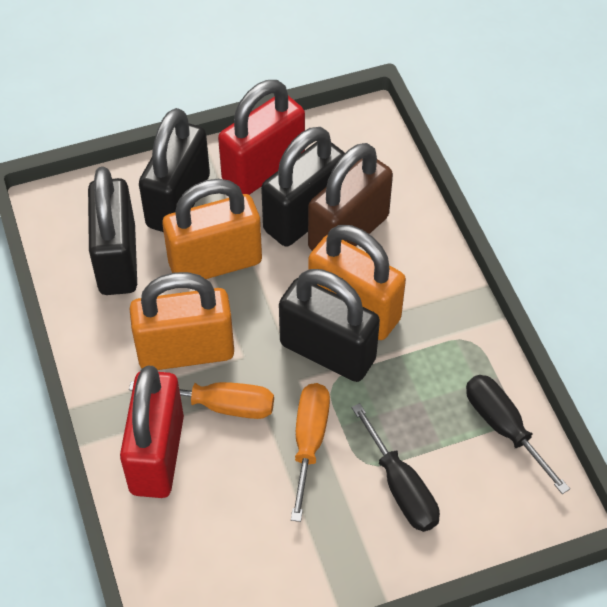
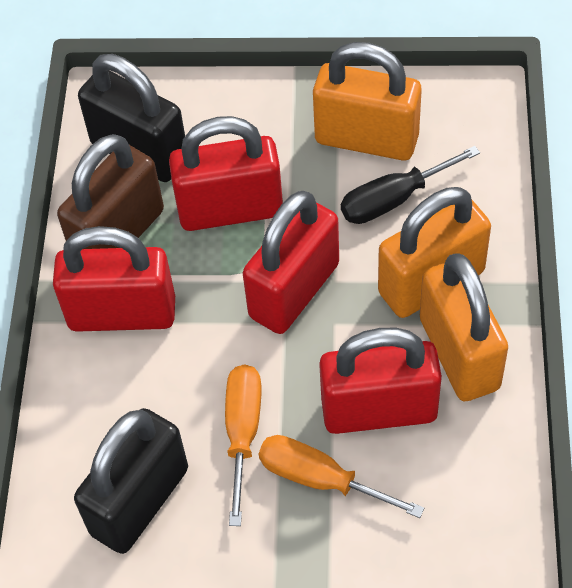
black padlock: [88,167,137,295] [139,108,210,232] [261,127,345,247] [279,269,380,382] = 4 -> [74,408,188,554] [78,54,185,182] = 2
black screwdriver: [352,403,440,532] [466,375,570,494] = 2 -> [341,146,480,224] = 1
red padlock: [120,366,184,498] [218,80,305,195] = 2 -> [53,226,175,332] [169,116,283,231] [243,191,339,334] [319,328,442,434] = 4

